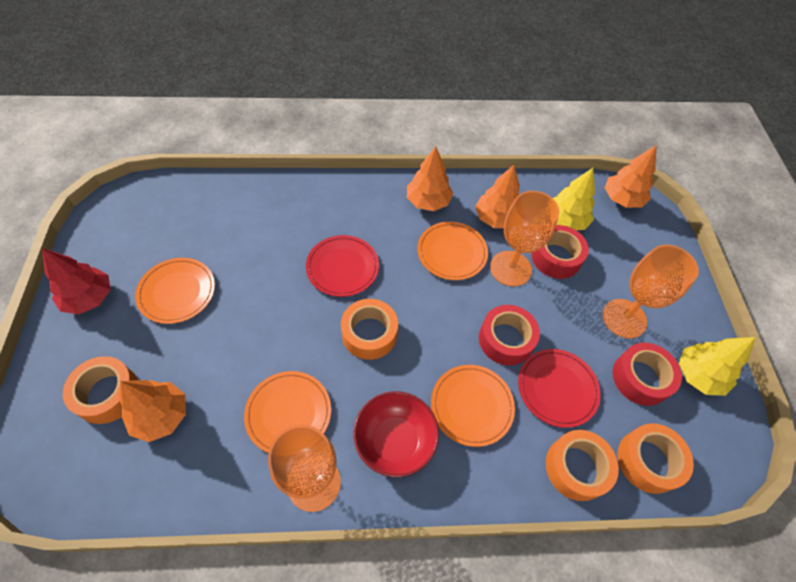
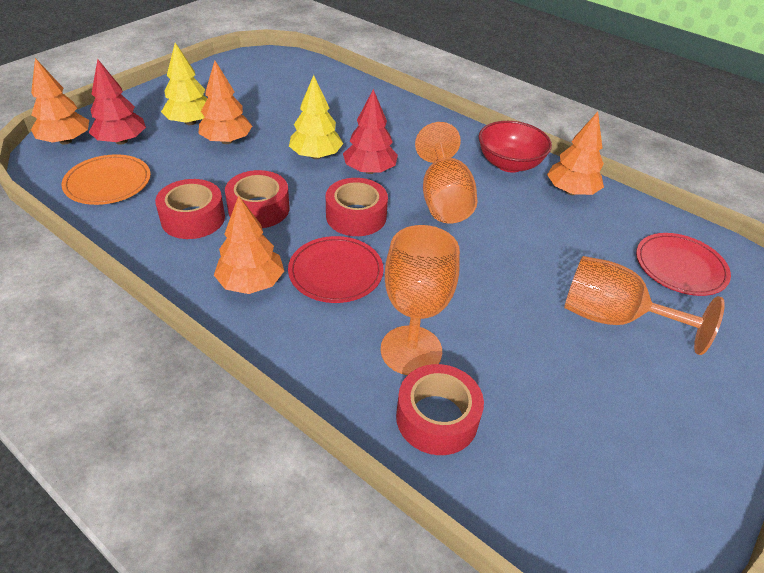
orange plate: [135,258,215,324] [244,371,331,453] [417,222,488,280] [431,365,515,447] = 4 -> [61,154,151,205] = 1
orange tape: [63,356,138,424] [341,299,398,360] [546,430,619,501] [618,423,694,494] = 4 -> none = 0
red tape: [479,305,540,365] [532,225,589,279] [613,343,682,406] = 3 -> [155,179,225,239] [225,170,290,228] [326,178,388,236] [396,364,484,455] = 4
red tree: [42,248,111,314] = 1 -> [89,59,146,145] [343,89,398,174] = 2

